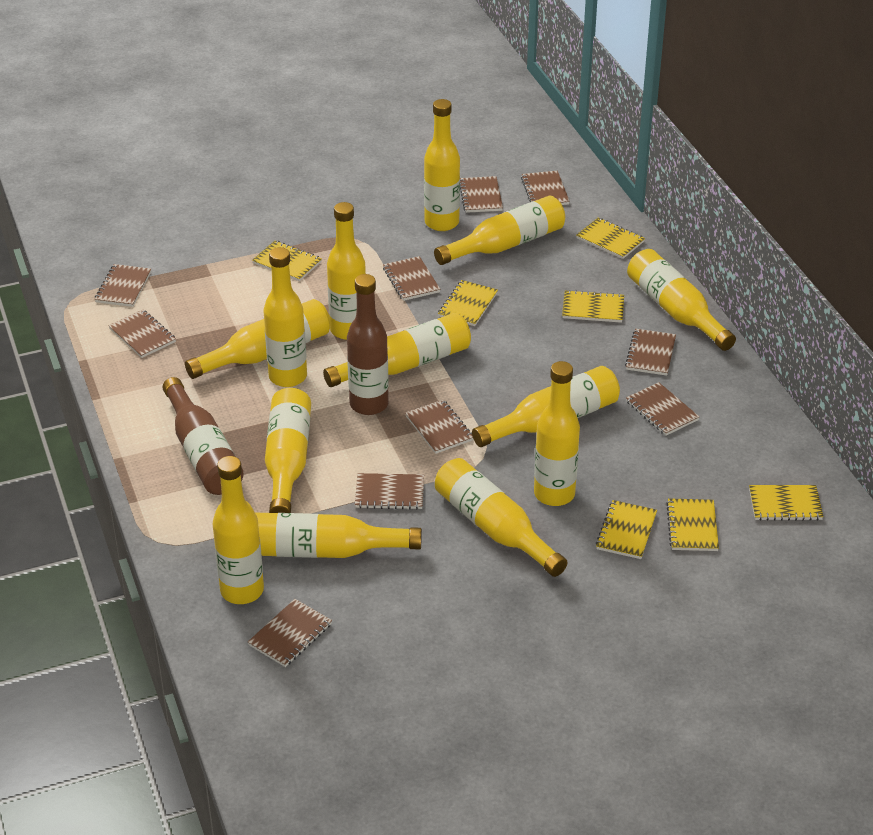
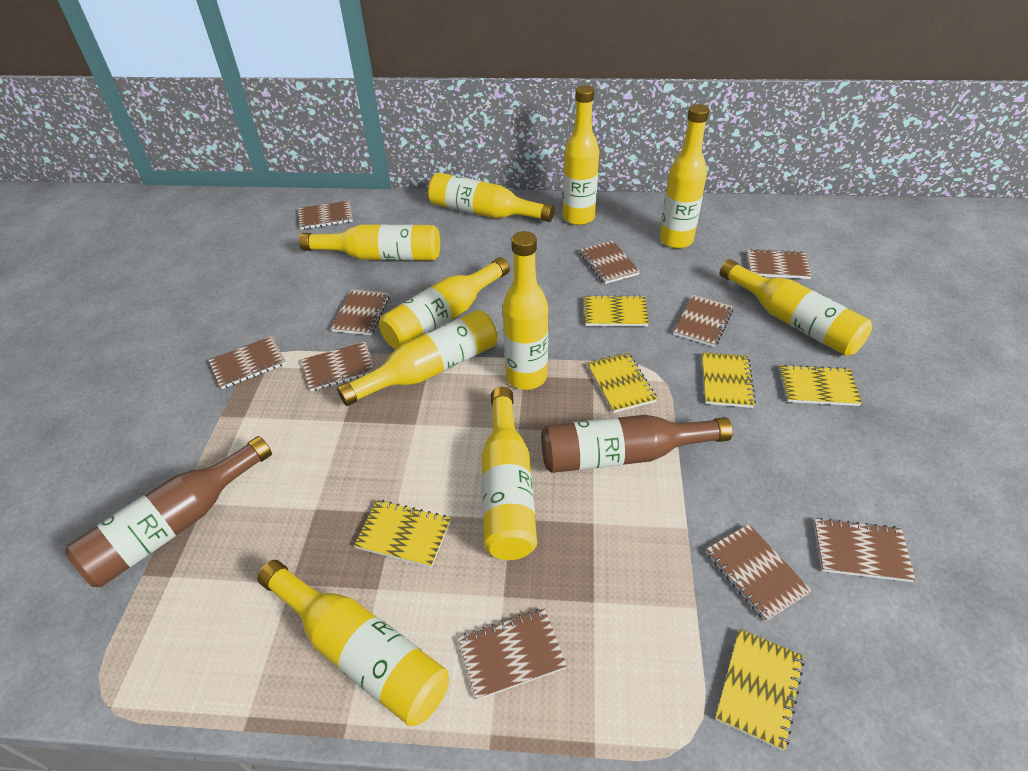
yellow bottle: [185,299,331,379] [213,456,264,604] [255,513,422,558] [263,247,307,387] [265,388,311,513] [323,313,471,387] [327,202,366,340] [424,99,460,231] [434,196,565,265] [435,458,567,577] [472,366,620,447] [534,361,580,506] [627,249,736,351] = 13 -> [257,560,449,726] [299,224,440,261] [337,310,498,406] [379,257,510,349] [428,172,554,222] [482,387,537,560] [502,231,548,390] [563,85,599,225] [660,104,709,249] [720,259,872,356] = 10
yellow notebook: [252,241,322,281] [438,280,498,326] [562,290,624,323] [576,218,645,259] [596,500,657,559] [666,498,719,551] [749,485,823,521] = 7 -> [354,500,451,568] [584,295,649,327] [587,353,657,413] [702,352,756,408] [715,629,804,751] [780,365,862,406] = 6

